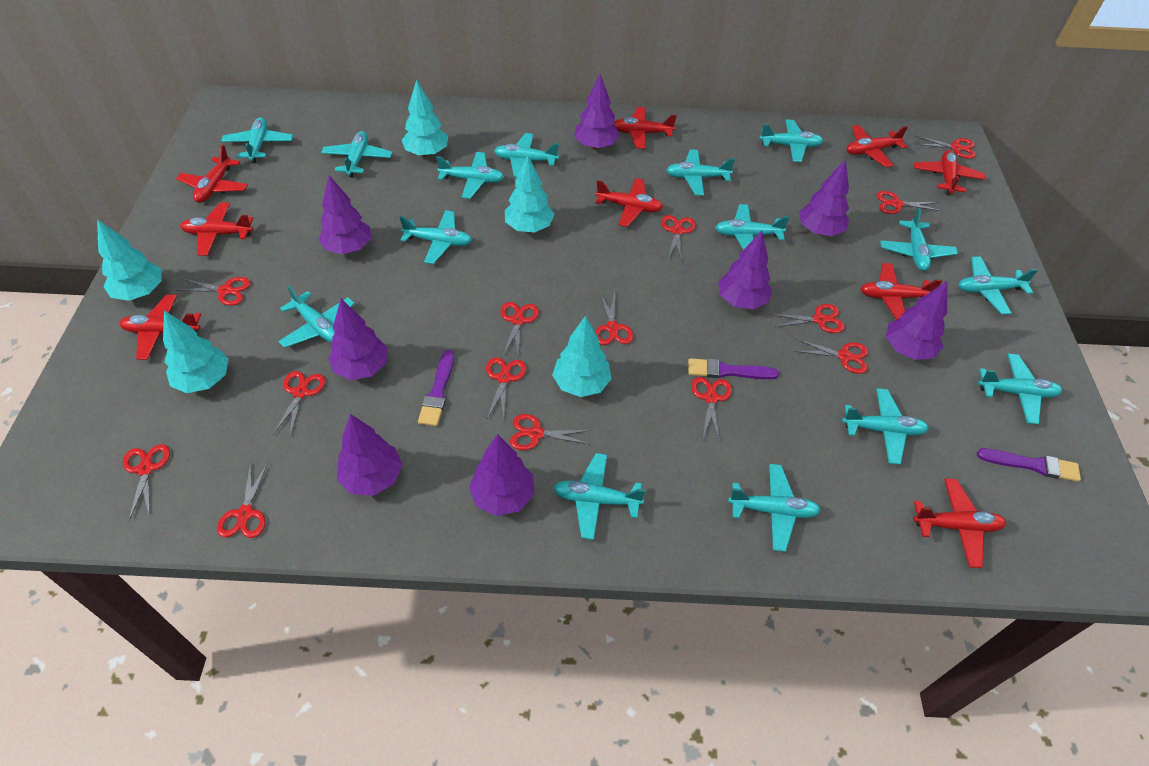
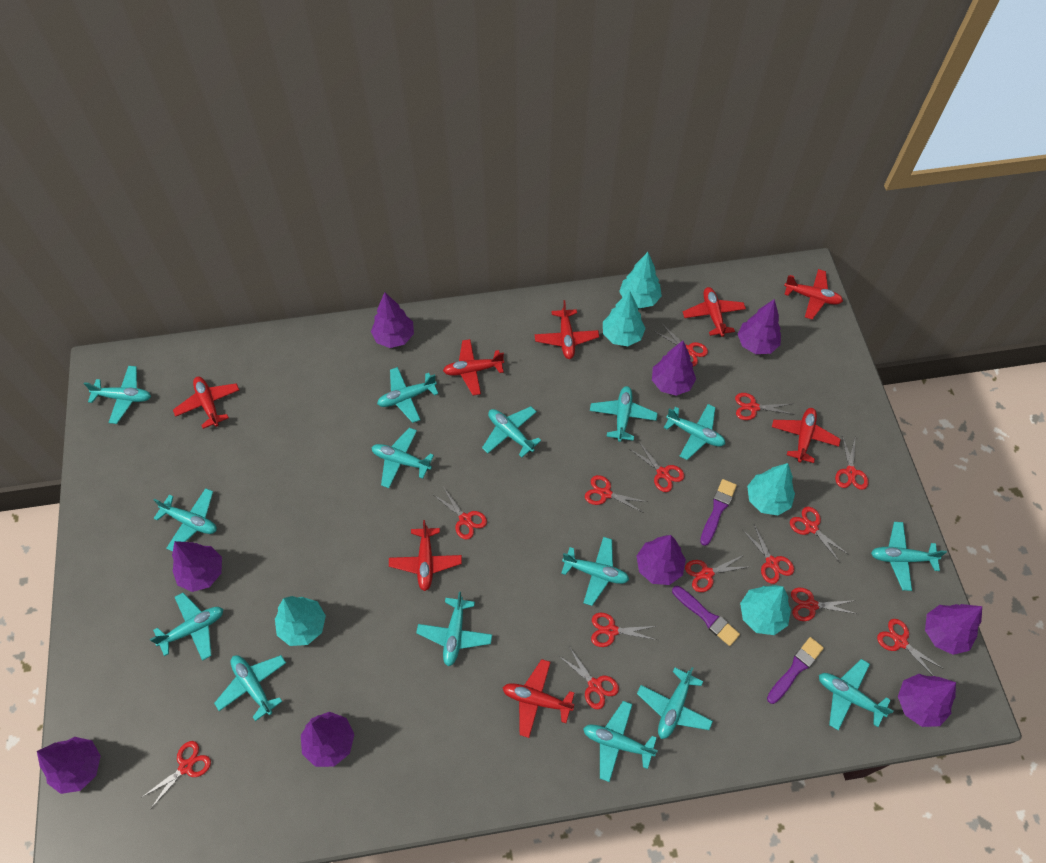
purple tree: [318,175,371,254] [328,299,388,380] [337,414,403,496] [469,434,534,516] [574,74,620,149] [718,231,772,309] [799,159,849,236] [886,281,947,360] = 8 -> [37,737,101,794] [172,541,222,592] [301,712,355,767] [371,292,414,348] [637,535,686,585] [652,341,696,396] [738,299,781,354] [898,674,956,727] [925,604,982,655] = 9
red plane: [119,294,201,360] [176,145,248,203] [180,202,253,256] [595,178,663,227] [614,107,677,149] [846,125,908,167] [861,263,942,320] [913,479,1006,568] [914,150,985,195] = 9 -> [173,377,239,429] [389,520,462,591] [443,339,504,396] [503,659,575,738] [535,300,599,359] [683,287,746,337] [772,408,841,463] [784,269,843,320] = 8

